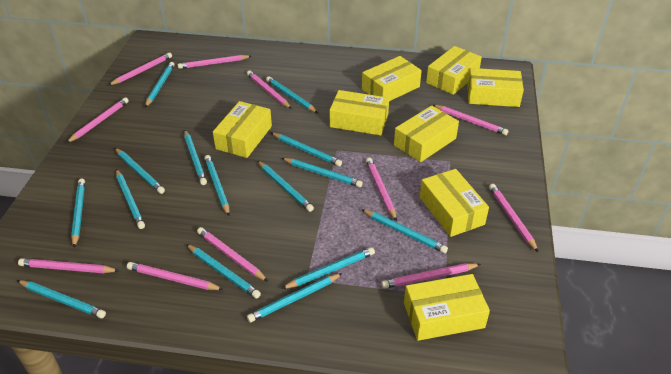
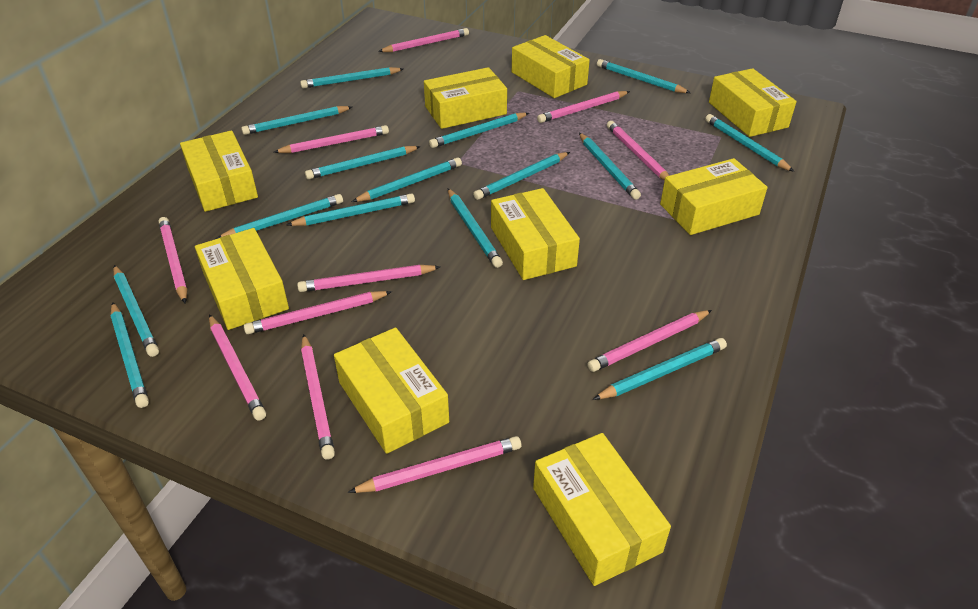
yellow box: [213,101,272,158] [330,90,389,135] [362,56,422,101] [394,105,459,162] [404,274,490,341] [420,169,489,237] [426,46,482,95] [467,68,524,107] = 8 -> [180,130,258,212] [195,228,289,330] [334,327,449,454] [424,67,507,129] [491,188,580,280] [512,35,590,98] [533,433,671,586] [660,158,768,235] [709,68,797,137] = 9

